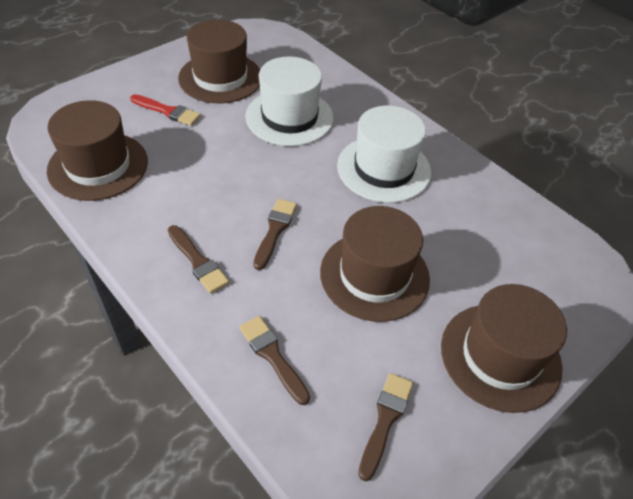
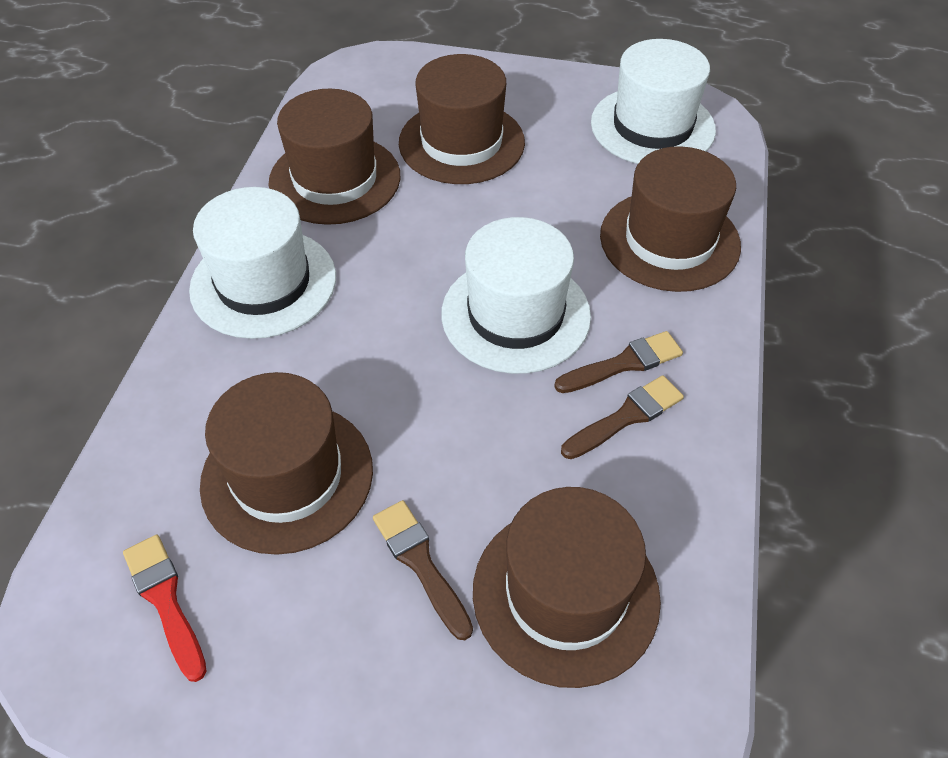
brown brush: [168,225,229,294] [239,316,310,405] [253,199,297,270] [358,373,413,481] = 4 -> [373,500,473,640] [554,331,683,393] [561,375,684,459] = 3
brown hat: [47,100,148,201] [178,19,260,103] [320,206,430,322] [441,284,567,413] = 4 -> [200,372,373,555] [269,89,400,225] [399,54,525,184] [473,487,661,688] [600,146,741,292] = 5
white hat: [246,56,334,146] [337,106,431,203] = 2 -> [189,187,336,339] [441,217,591,374] [591,39,716,164] = 3

